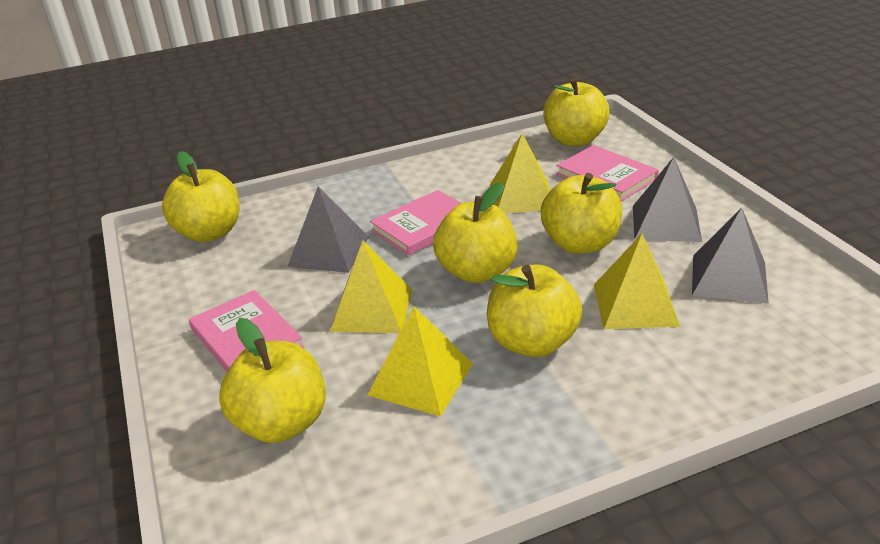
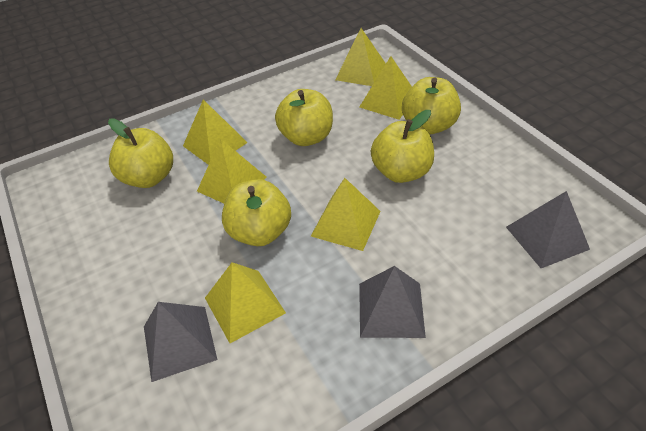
pink book: [189,290,304,371] [370,190,461,256] [556,145,659,201] = 3 -> none = 0
yellow apple: [162,151,240,242] [219,318,326,443] [433,182,518,283] [487,264,582,357] [541,173,622,254] [543,77,610,146] = 6 -> [108,118,173,188] [222,179,291,246] [275,89,333,146] [371,110,434,183] [402,77,461,134] = 5
yellow pyramid: [330,240,412,333] [368,306,473,416] [490,134,551,214] [594,234,680,329] = 4 -> [183,99,248,165] [197,139,267,203] [205,262,286,343] [311,178,381,251] [335,28,386,86] [360,56,412,120] = 6

